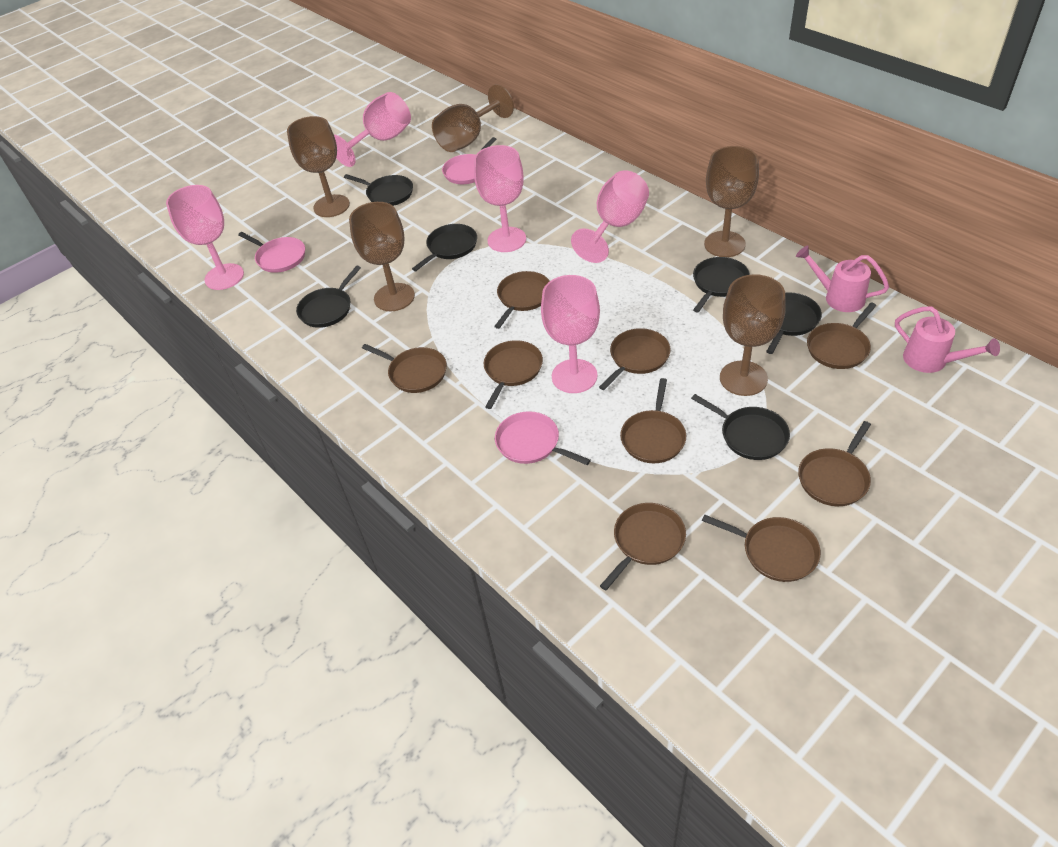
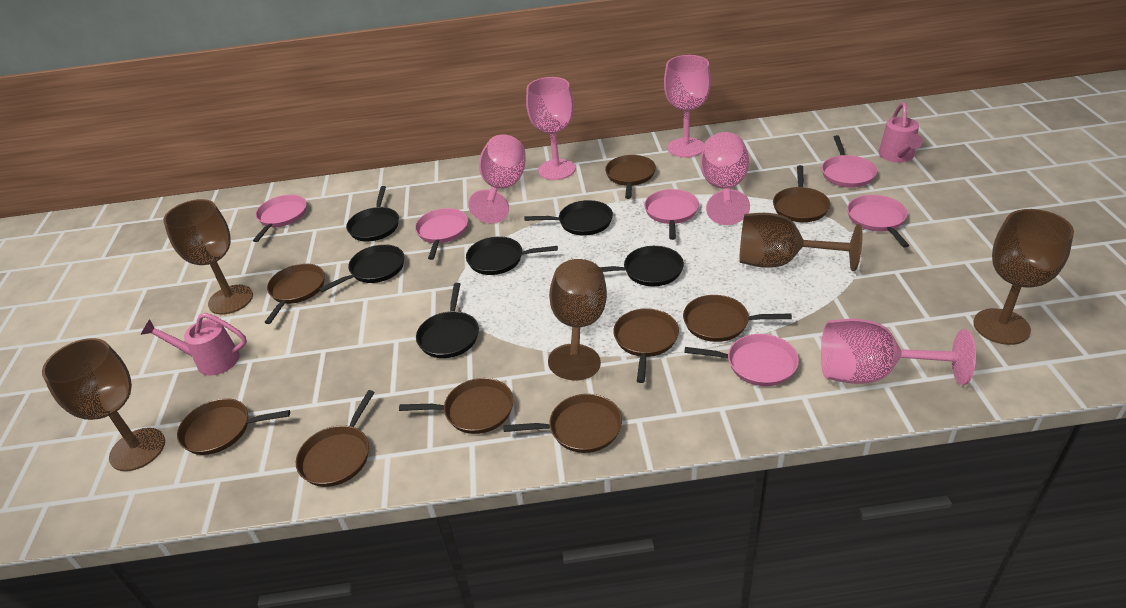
pink pan: [238,232,305,273] [442,137,496,184] [495,411,591,465] = 3 -> [253,195,307,242] [415,208,468,260] [644,189,699,240] [684,334,799,386] [822,135,877,188] [847,195,909,248] = 6

